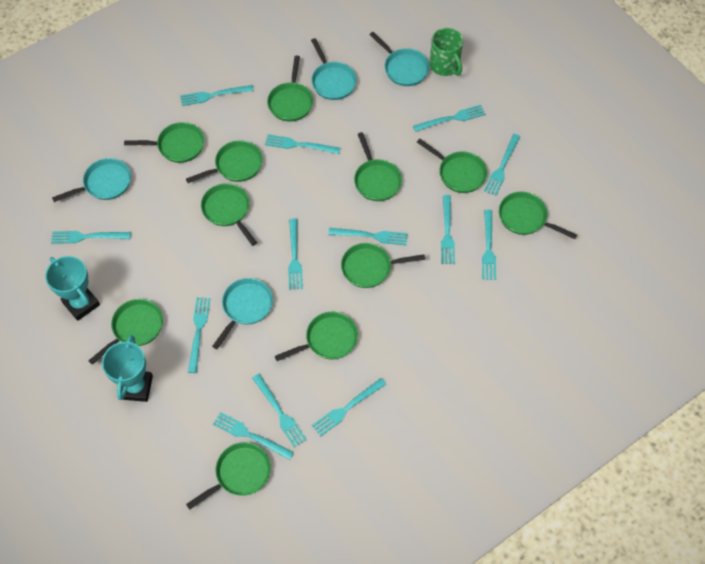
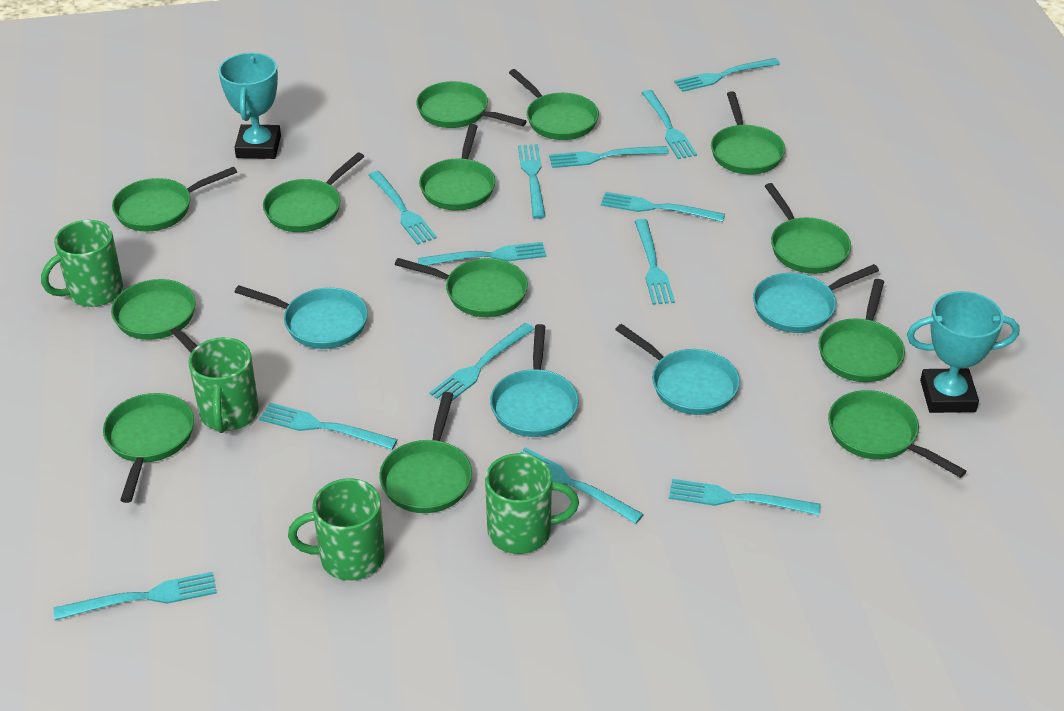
green mug: [430,28,463,76] = 1 -> [41,220,123,307] [189,337,259,433] [288,478,385,580] [485,453,579,554] = 4
green pan: [89,299,163,365] [124,122,204,163] [186,140,263,183] [186,442,271,510] [201,183,257,246] [267,56,313,122] [275,312,358,361] [341,243,425,288] [354,132,402,201] [417,139,487,193] [499,192,577,239] = 11 -> [103,393,194,503] [111,279,197,352] [112,167,237,232] [263,152,365,232] [379,392,472,513] [395,258,528,317] [416,81,527,128] [419,124,495,211] [509,69,599,140] [711,91,785,174] [765,183,851,274] [819,279,905,382] [828,390,966,478] = 13

